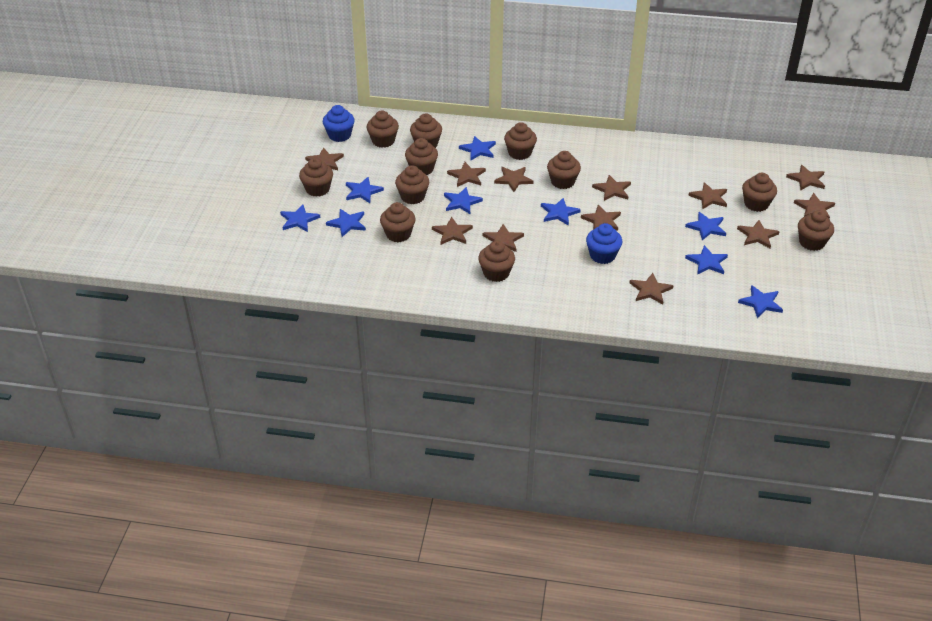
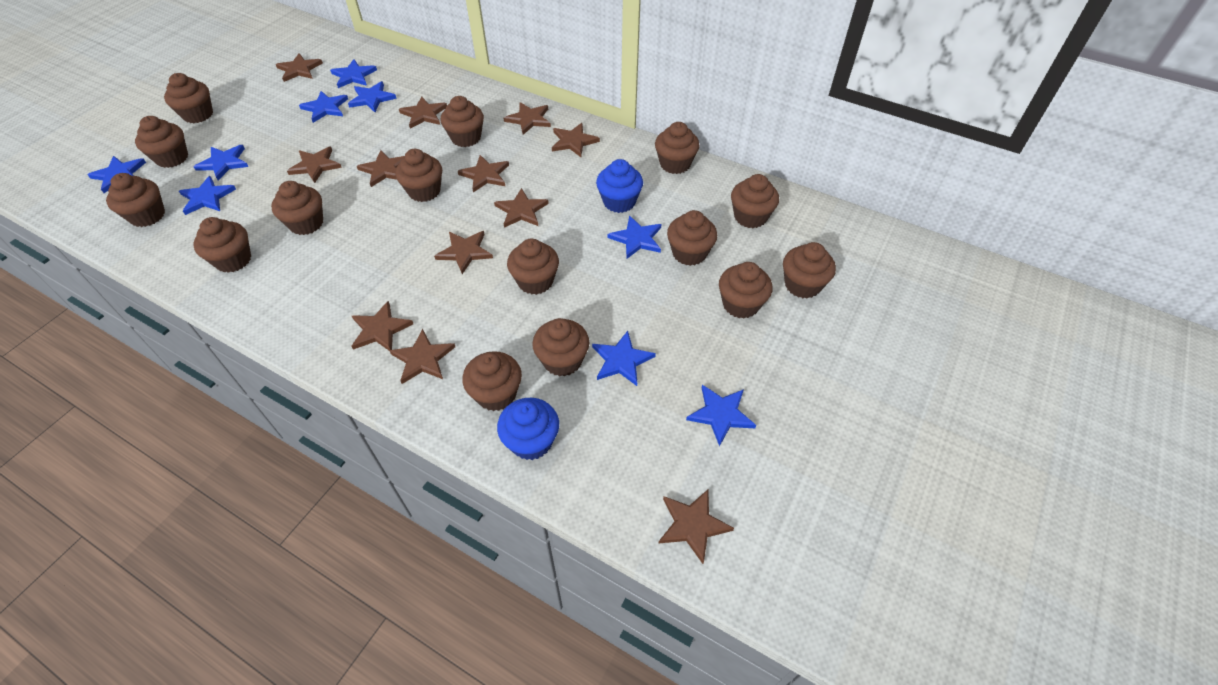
brown cupcake: [299,158,333,197] [366,111,399,148] [380,202,416,242] [395,165,429,204] [405,138,438,175] [410,113,442,148] [478,241,515,282] [504,122,537,160] [547,151,581,189] [742,173,777,212] [798,211,834,251] = 11 -> [106,173,165,227] [135,116,188,168] [164,73,213,123] [193,217,251,273] [271,181,323,235] [395,149,442,202] [441,96,484,147] [462,351,522,411] [507,239,559,295] [532,318,589,377] [655,122,700,174] [667,210,717,266] [719,262,772,319] [731,174,779,228] [783,242,836,299] = 15

